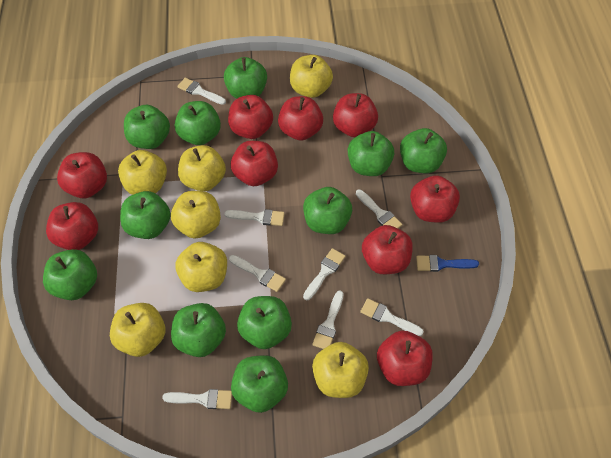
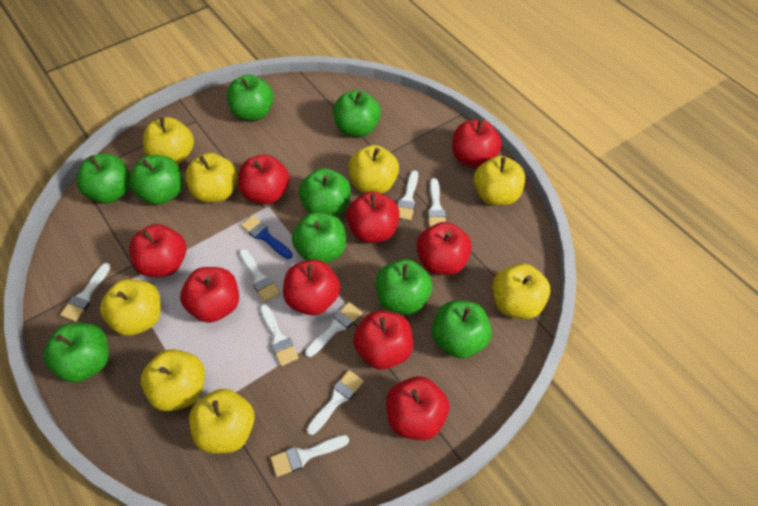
green apple: [43,249,97,300] [120,191,171,239] [124,105,170,149] [171,303,226,357] [175,101,221,145] [224,57,267,99] [231,355,288,413] [237,296,292,349] [303,187,352,234] [348,131,394,176] [400,128,447,174] = 11 -> [43,323,109,383] [77,153,130,203] [129,155,183,205] [226,74,274,121] [292,212,346,263] [299,168,351,217] [333,90,381,137] [376,259,433,315] [432,300,492,359] = 9
yellow apple: [110,303,166,357] [118,150,167,195] [171,191,221,239] [175,242,227,292] [178,145,226,191] [290,55,333,98] [312,342,369,398] = 7 -> [100,279,161,336] [141,349,205,411] [143,117,194,165] [185,153,238,202] [189,389,255,454] [348,145,399,194] [473,156,525,205] [492,263,551,319] = 8

